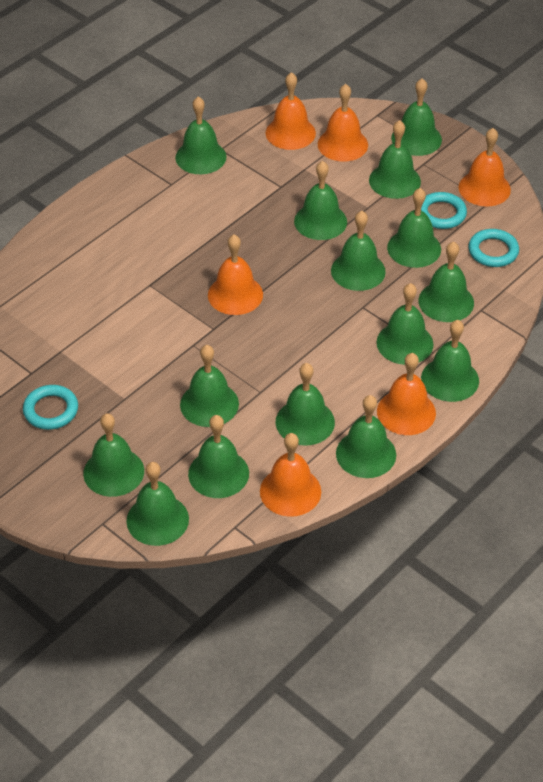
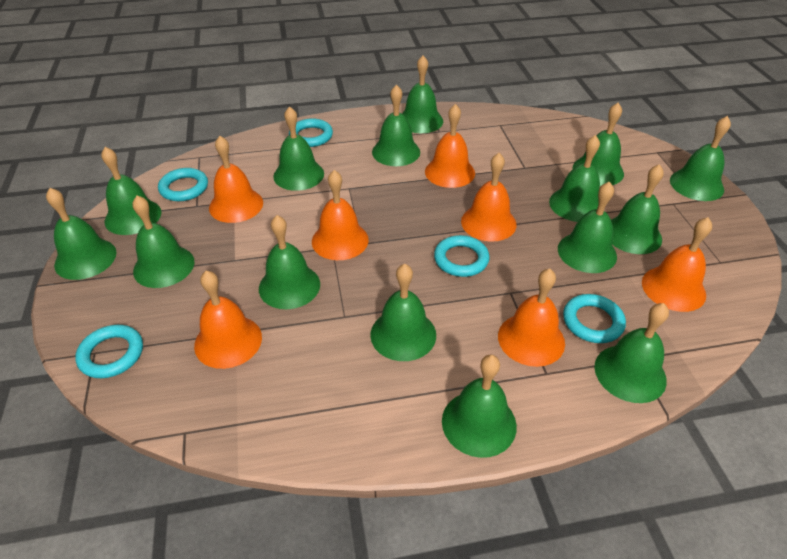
orange bell: [208,235,263,315] [260,433,321,517] [266,72,316,150] [318,84,368,162] [377,353,436,435] [459,128,511,206] = 6 -> [194,270,262,369] [209,136,263,223] [312,170,369,260] [425,104,475,188] [461,153,517,242] [498,268,565,367] [642,217,712,312] = 7
turquoise ring: [23,385,78,430] [421,192,467,229] [469,229,519,267] = 3 -> [75,325,143,378] [158,168,208,201] [289,118,333,147] [434,235,490,277] [563,294,626,343] = 5

